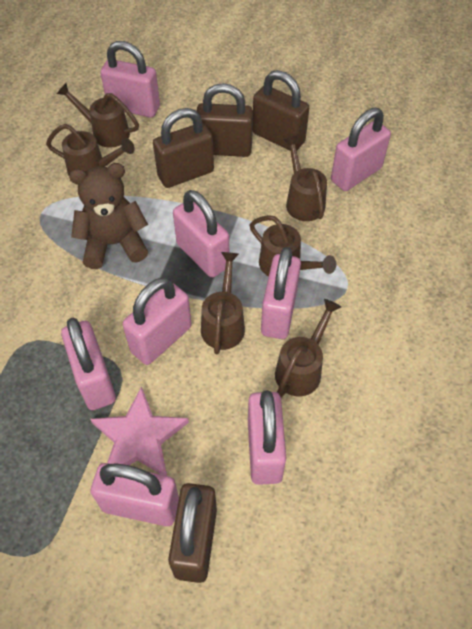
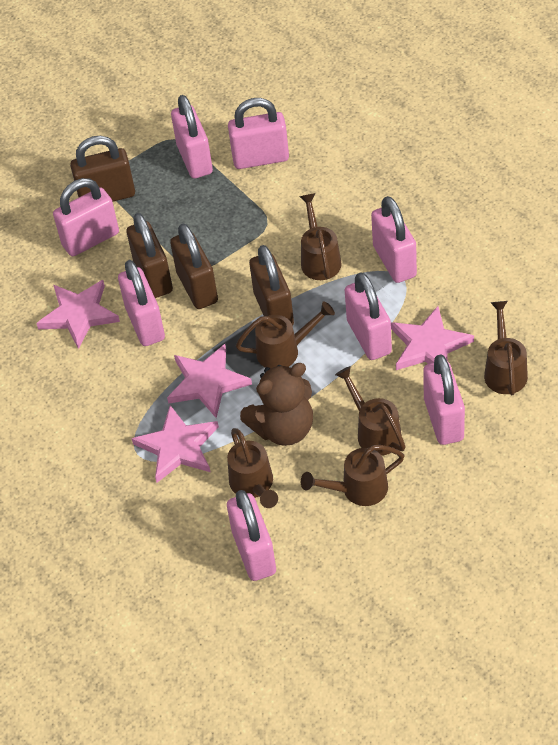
pink star: [90,386,189,476] = 1 -> [36,280,120,349] [132,405,219,483] [167,344,252,418] [391,306,474,370] = 4

